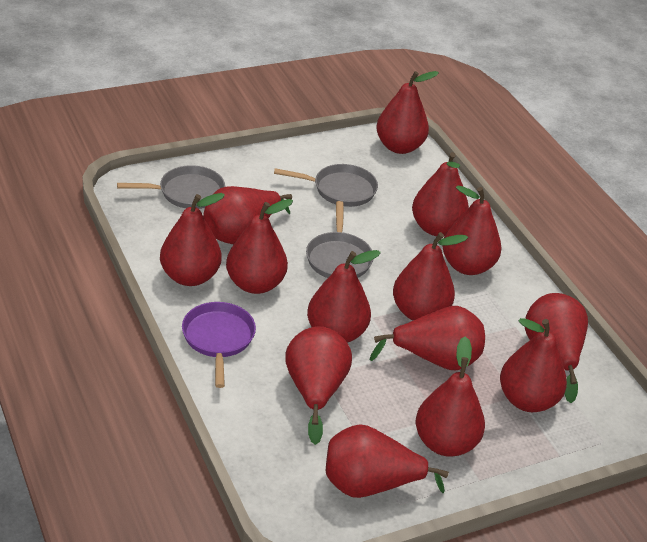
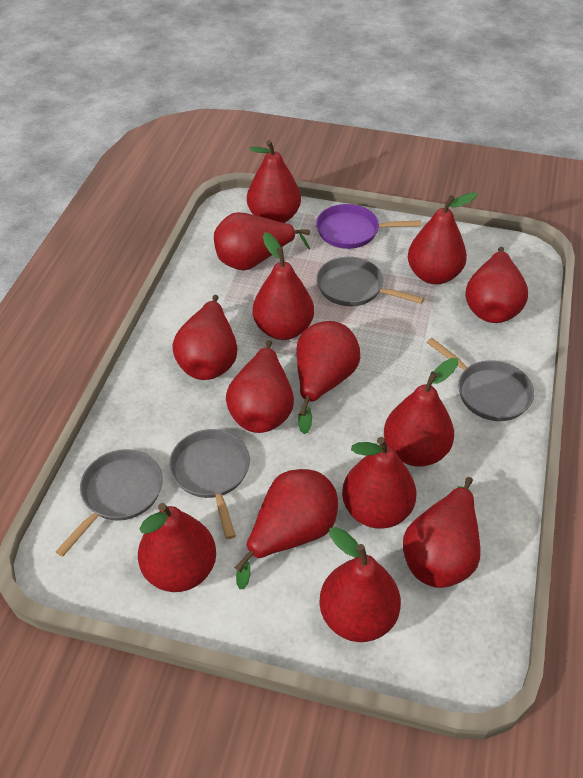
grey pan: [117,165,225,209] [274,164,378,207] [306,201,373,278] = 3 -> [55,449,162,557] [169,429,250,539] [316,257,424,306] [427,338,534,421] = 4

